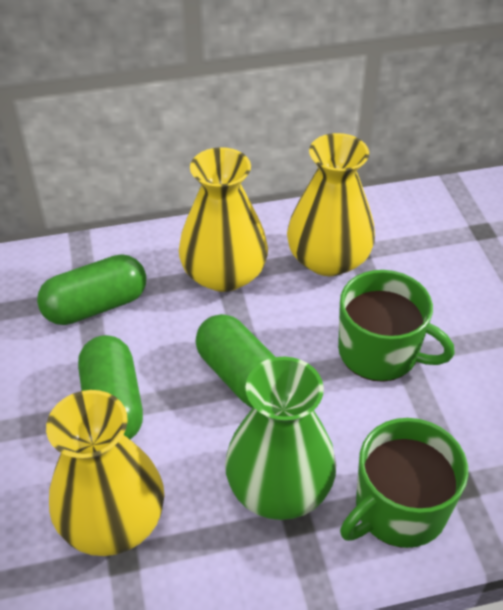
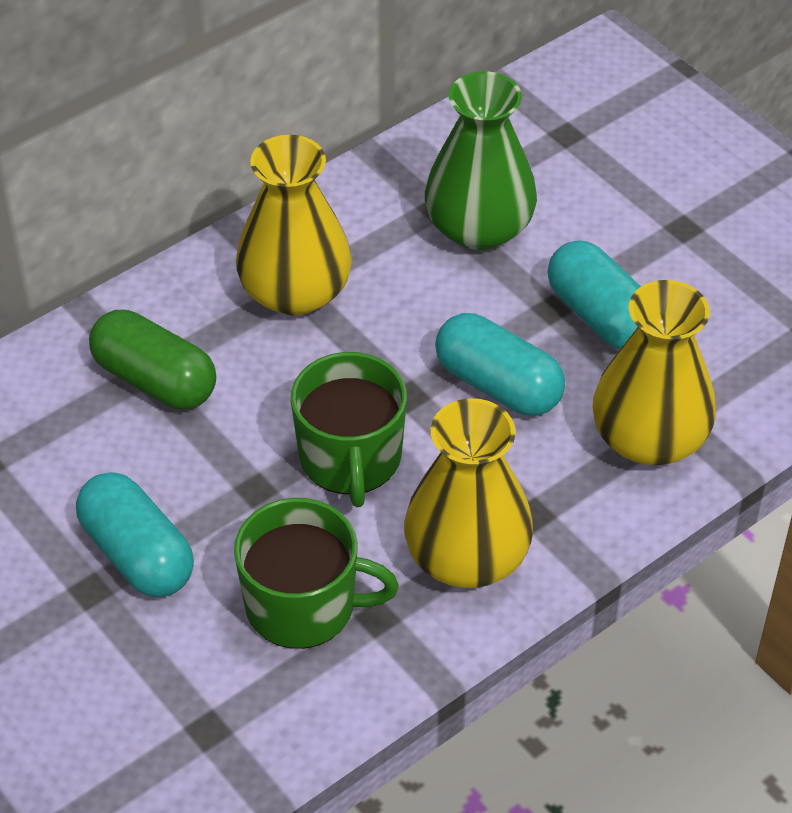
green capsule: [37,254,146,325] [78,335,143,440] [196,314,275,408] = 3 -> [89,310,216,409] = 1
turquoise capsule: none = 0 -> [76,472,194,597] [435,313,565,416] [548,240,641,349] = 3

